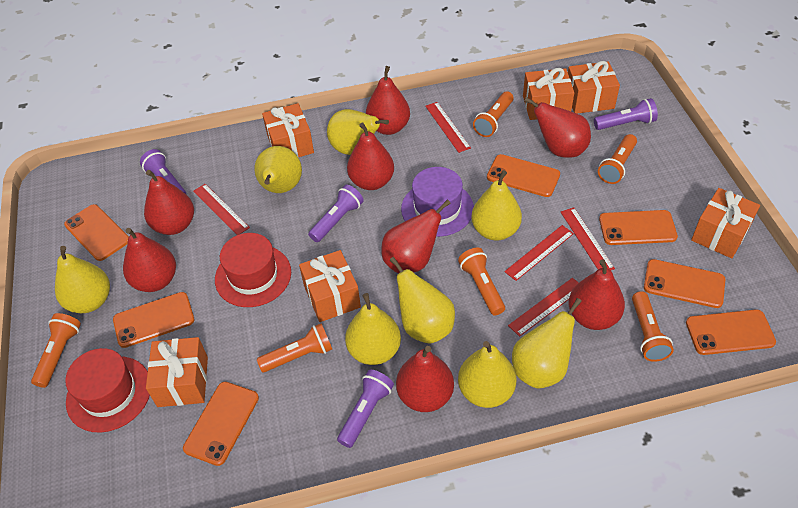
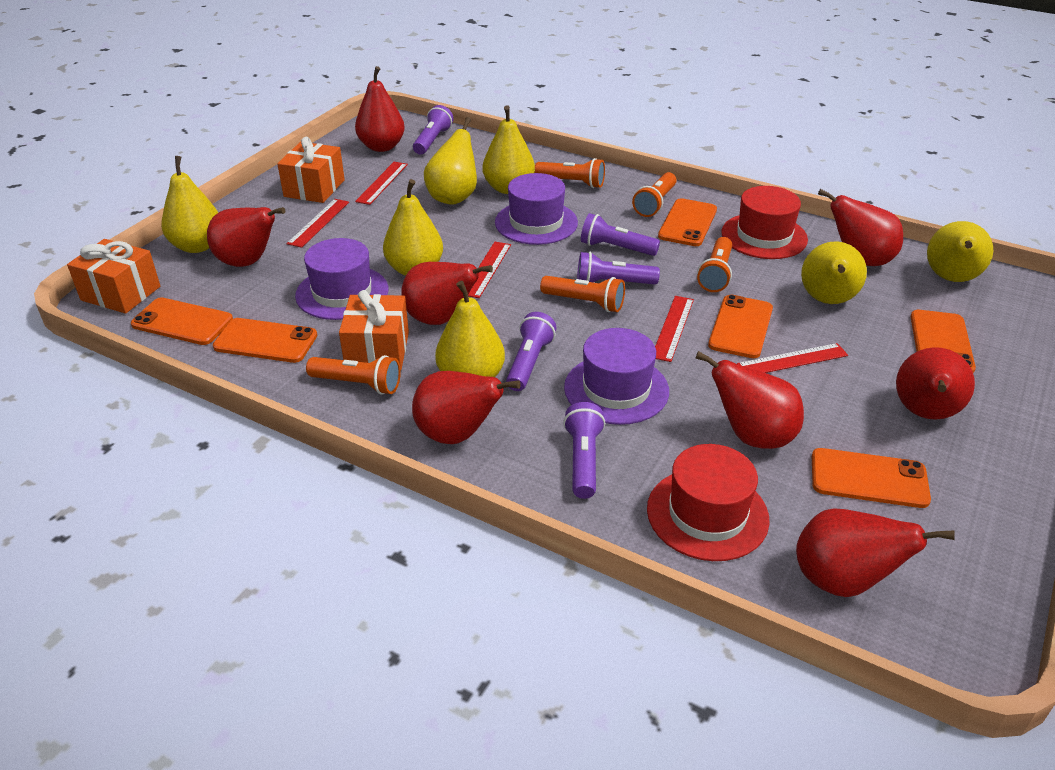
orange flashlight: [31,313,81,388] [257,323,332,372] [458,248,505,316] [473,91,513,137] [598,134,637,184] [632,291,674,362] = 6 -> [306,355,401,395] [534,158,605,188] [540,276,625,312] [632,172,677,217] [697,237,732,292] = 5
orange gift: [146,337,208,407] [262,103,314,157] [299,250,361,322] [523,68,574,120] [568,61,620,114] [691,188,760,258] = 6 -> [67,239,160,314] [277,137,345,203] [339,290,409,370] = 3
orange phone: [64,204,129,261] [113,292,194,348] [183,382,259,466] [487,154,560,197] [599,210,678,245] [644,259,725,308] [686,309,776,355] = 7 -> [131,297,233,345] [213,318,317,363] [658,198,717,246] [708,295,773,358] [812,448,931,508] [911,310,976,373] = 6
purple flashlight: [140,149,186,194] [308,185,364,242] [337,370,394,448] [594,98,658,130] = 4 -> [413,105,453,155] [506,312,557,391] [563,402,605,499] [577,252,660,284] [581,213,660,256] = 5
purple hat: [401,167,474,237] = 1 -> [295,238,388,320] [495,173,578,245] [564,328,669,425] = 3
yellow pear: [55,246,110,313] [254,146,302,193] [327,109,389,155] [345,293,401,365] [389,257,455,344] [458,341,516,408] [471,170,522,240] [512,298,582,389] = 8 -> [161,156,218,253] [383,179,443,276] [424,117,477,205] [435,281,505,377] [483,105,535,194] [801,241,867,304] [927,221,993,282] = 7

